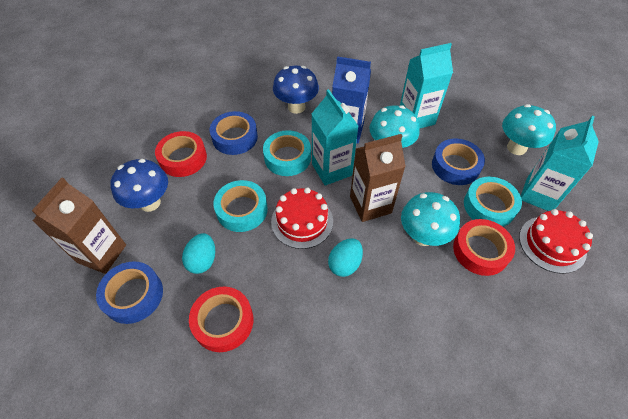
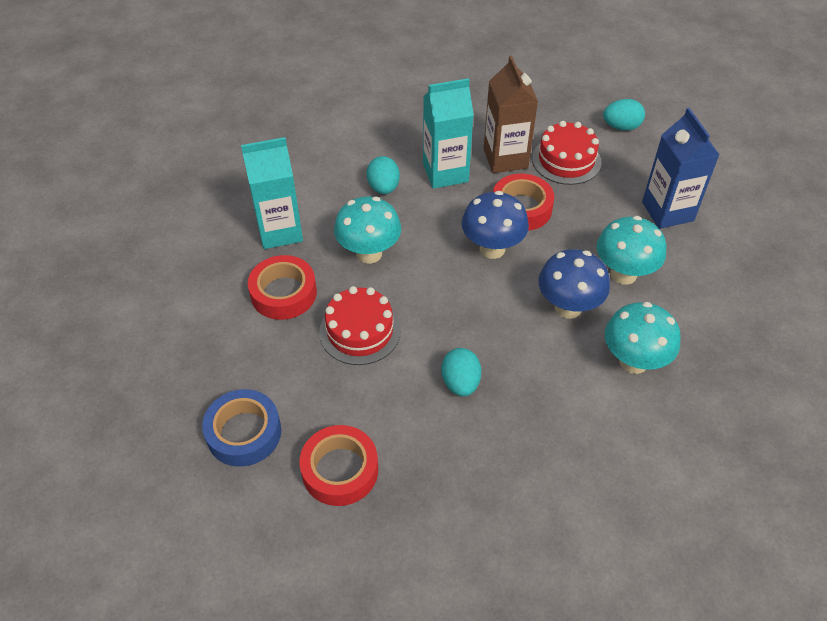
blue tape: [96,261,163,324] [210,111,258,155] [432,139,485,185] = 3 -> [202,389,281,467] = 1
brown carton: [32,178,126,274] [350,134,406,222] = 2 -> [484,55,538,173] = 1
turquoise carton: [311,89,358,186] [400,43,453,129] [521,116,599,211] = 3 -> [241,137,303,249] [423,78,474,189] = 2
turquoise egg: [182,233,215,274] [328,238,363,277] = 2 -> [366,156,400,194] [441,348,481,397] [603,99,645,131] = 3
turquoise tape: [213,180,268,232] [263,130,311,176] [464,177,522,227] = 3 -> none = 0

